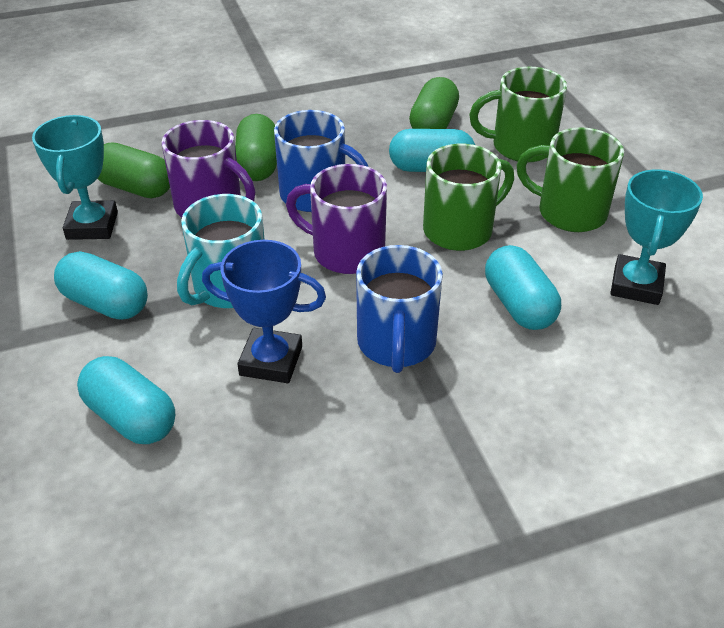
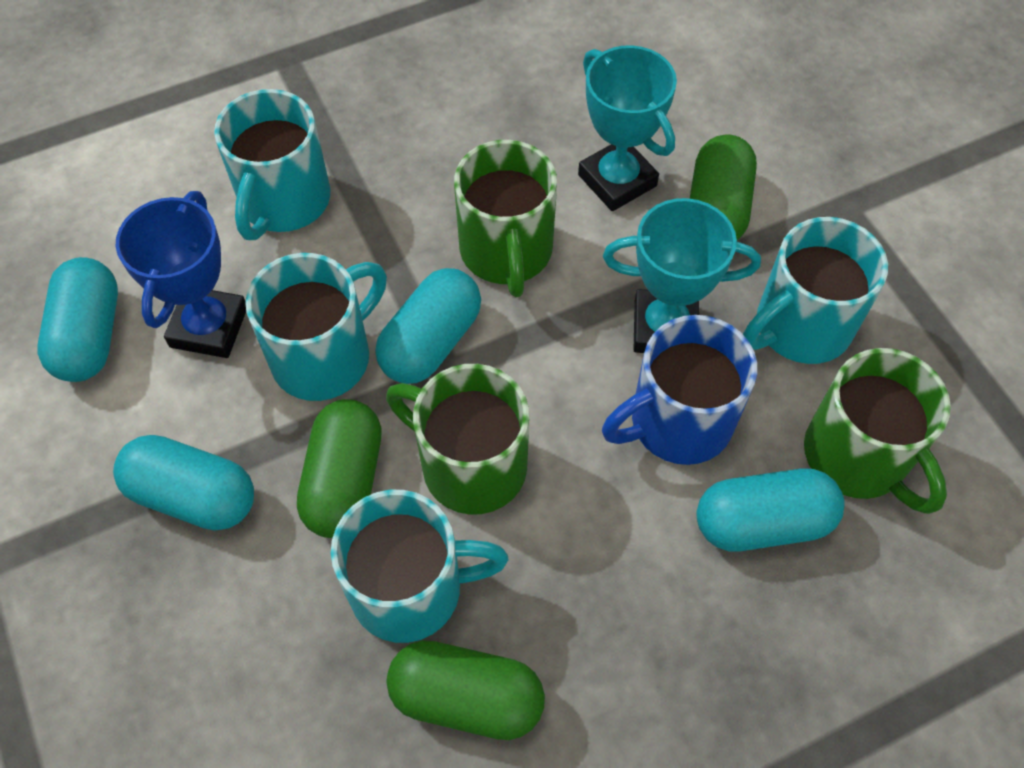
blue mug: [274,110,368,212] [356,245,443,373] = 2 -> [602,315,757,465] = 1
purple mug: [162,120,255,217] [286,164,387,274] = 2 -> none = 0
turquoise mug: [177,194,265,308] = 1 -> [214,89,330,240] [245,253,387,401] [331,490,508,643] [743,217,888,364] = 4

